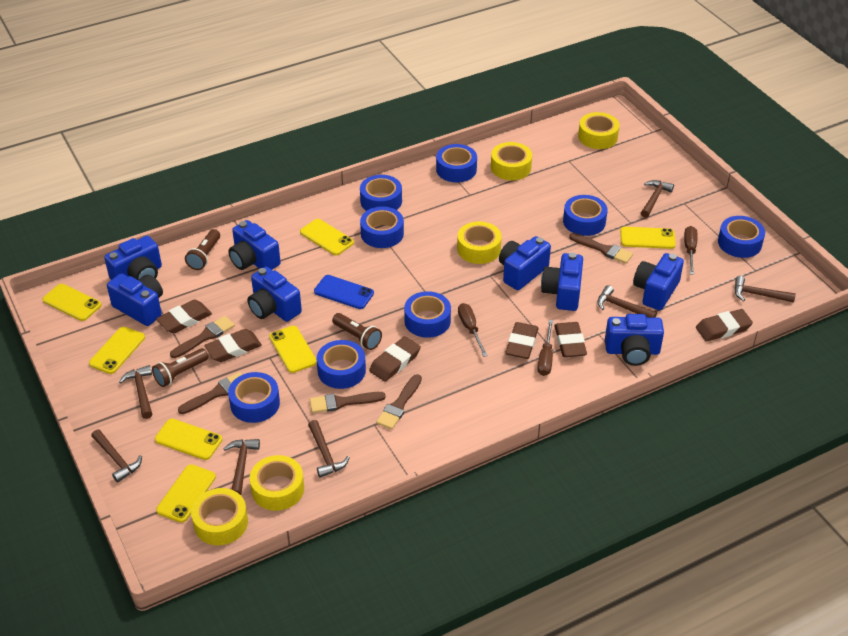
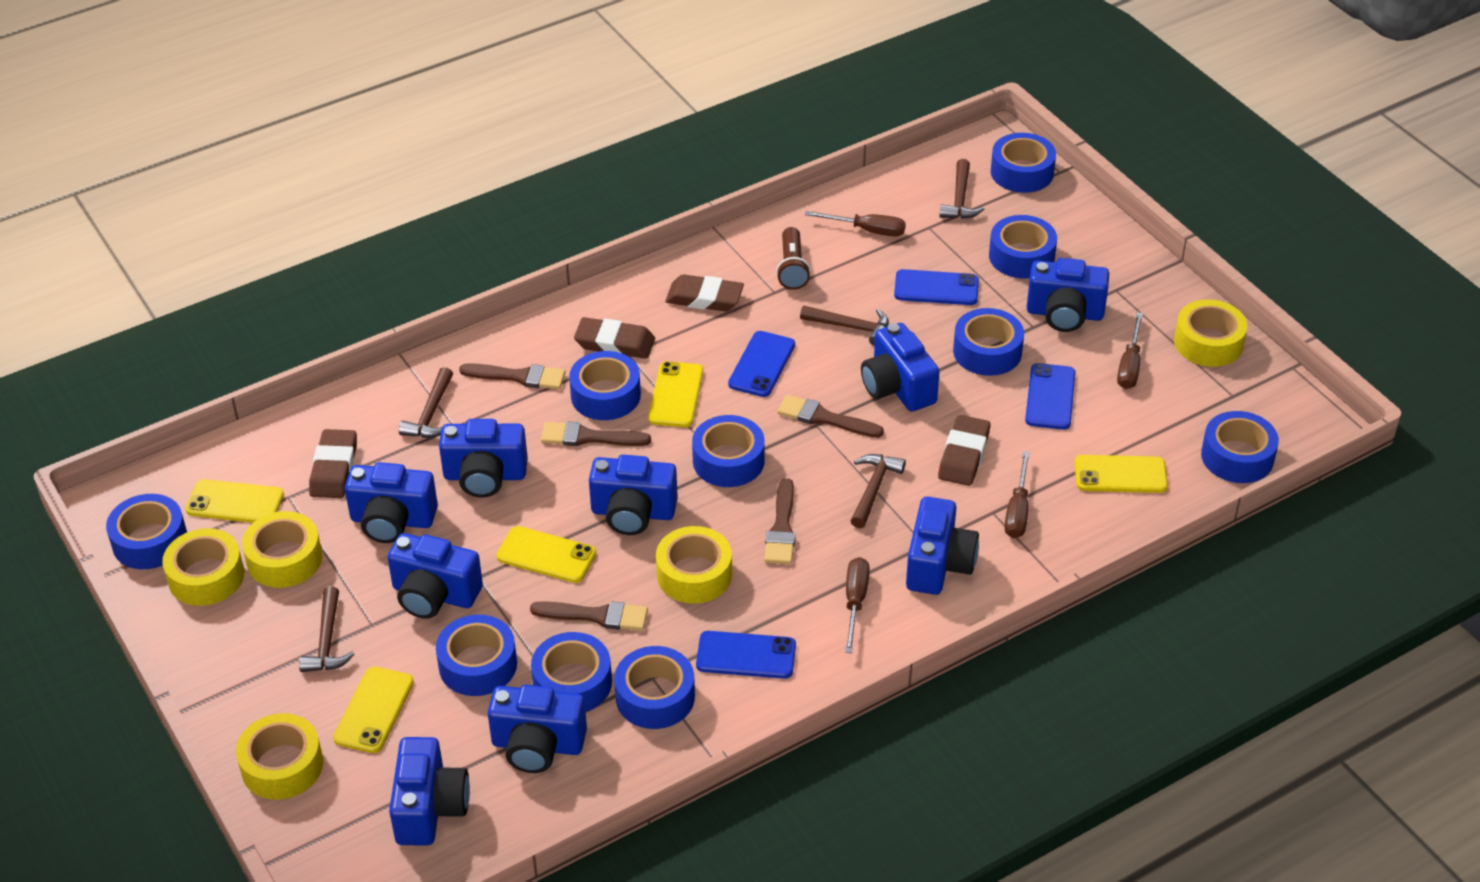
blue camera: [104,236,162,280] [107,273,163,326] [228,220,281,270] [247,267,302,322] [499,236,551,290] [541,252,583,311] [605,314,664,366] [633,253,684,310] = 8 -> [345,462,438,543] [388,533,483,619] [389,737,470,846] [439,419,528,498] [488,685,587,773] [589,455,678,535] [861,323,940,412] [906,497,979,595] [1027,258,1109,332] = 9
blue phone: [314,275,374,309] = 1 -> [696,631,796,679] [728,331,795,397] [894,269,979,305] [1025,363,1076,430] = 4
blue tape: [228,372,280,423] [317,340,366,389] [360,175,402,211] [360,206,404,248] [404,291,451,338] [436,144,477,182] [563,195,608,236] [718,216,765,258] = 8 -> [106,494,187,569] [436,615,517,696] [531,632,612,712] [569,351,641,420] [614,646,695,729] [692,415,765,487] [953,308,1024,376] [989,215,1057,279] [991,133,1056,193] [1201,411,1279,483] = 10
brown eraser: [156,300,212,333] [204,329,262,362] [369,336,421,382] [505,322,539,359] [554,322,587,357] [696,309,753,341] = 6 -> [309,429,357,498] [574,317,655,359] [665,274,744,312] [938,415,990,486] = 4
brown flashlight: [152,348,208,387] [185,229,220,270] [332,313,382,350] = 3 -> [776,227,811,290] = 1
brown hammer: [91,429,142,483] [119,365,152,419] [224,439,260,495] [308,420,350,478] [597,285,657,317] [641,180,674,218] [734,276,796,303] = 7 -> [299,586,355,672] [399,367,453,438] [800,305,889,346] [851,454,906,528] [940,159,984,219] = 5
brown screwdriver: [458,303,488,357] [537,320,553,376] [684,226,697,275] = 3 -> [805,211,906,236] [845,557,870,653] [1005,451,1030,538] [1117,312,1143,389] = 4
yellow phone: [42,284,101,321] [89,327,145,374] [155,419,222,460] [156,464,216,523] [269,326,317,373] [300,219,354,255] [620,227,676,249] = 7 -> [186,479,284,523] [333,667,414,753] [497,526,596,583] [648,361,704,427] [1075,455,1168,493] = 5

